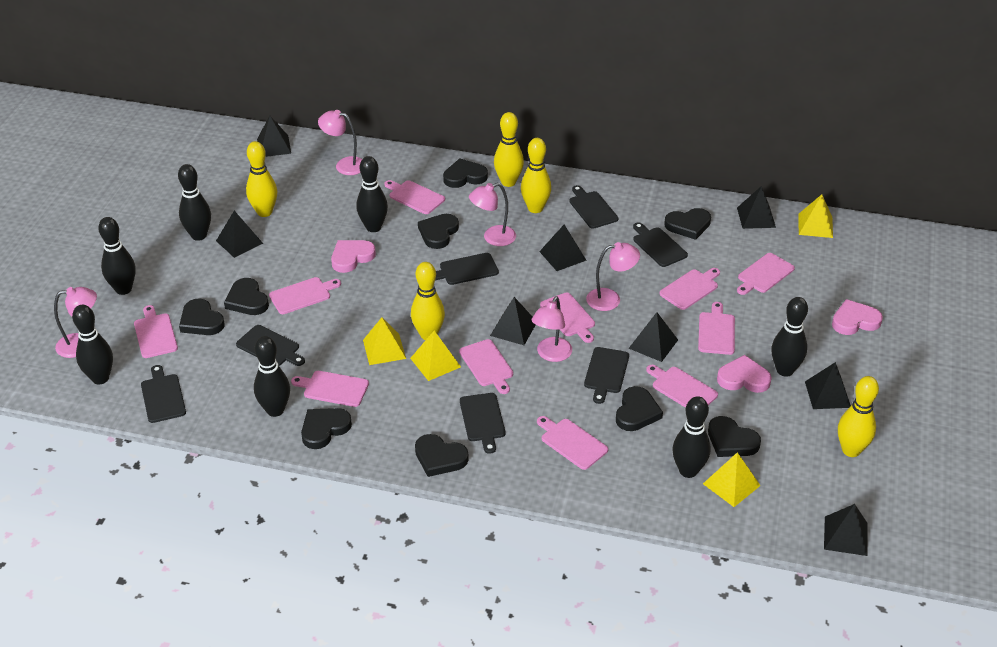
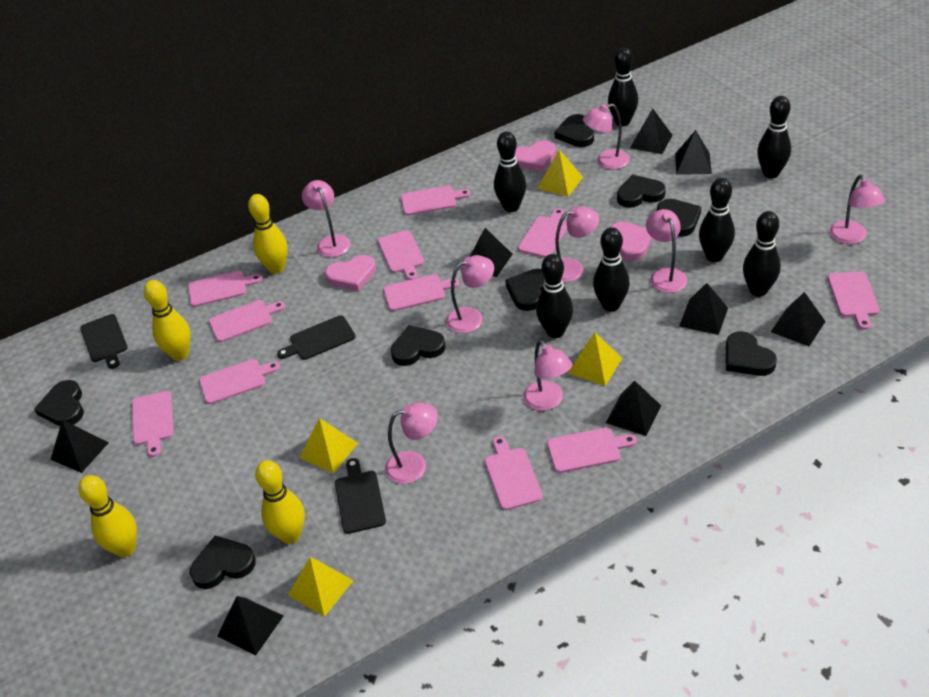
black cutting board: [141,365,186,423] [236,325,305,366] [435,253,499,285] [460,393,506,454] [569,185,618,229] [584,347,629,404] [633,222,688,267] = 7 -> [80,314,128,369] [277,315,356,360] [335,458,386,534] = 3
black heart: [179,298,225,335] [224,278,269,315] [301,408,352,449] [415,434,469,477] [418,214,459,249] [443,158,488,188] [616,386,663,431] [664,208,711,240] [708,416,761,457] = 9 -> [34,380,84,426] [190,536,256,589] [391,325,446,366] [505,269,545,311] [555,114,594,147] [617,175,666,208] [657,199,701,237] [726,331,777,376] = 8
pink lamp: [54,287,97,358] [318,110,362,175] [469,183,516,246] [532,296,572,362] [586,242,640,311] = 5 -> [302,180,350,257] [385,403,438,484] [446,255,494,333] [523,340,572,411] [555,206,599,282] [583,104,630,169] [646,209,687,293] [830,175,885,244] = 8
yellow bowling pin: [246,141,277,217] [411,262,445,340] [494,112,524,187] [521,138,551,213] [838,376,879,457] = 5 -> [78,475,137,557] [144,280,191,361] [248,194,288,274] [255,460,305,544] = 4

